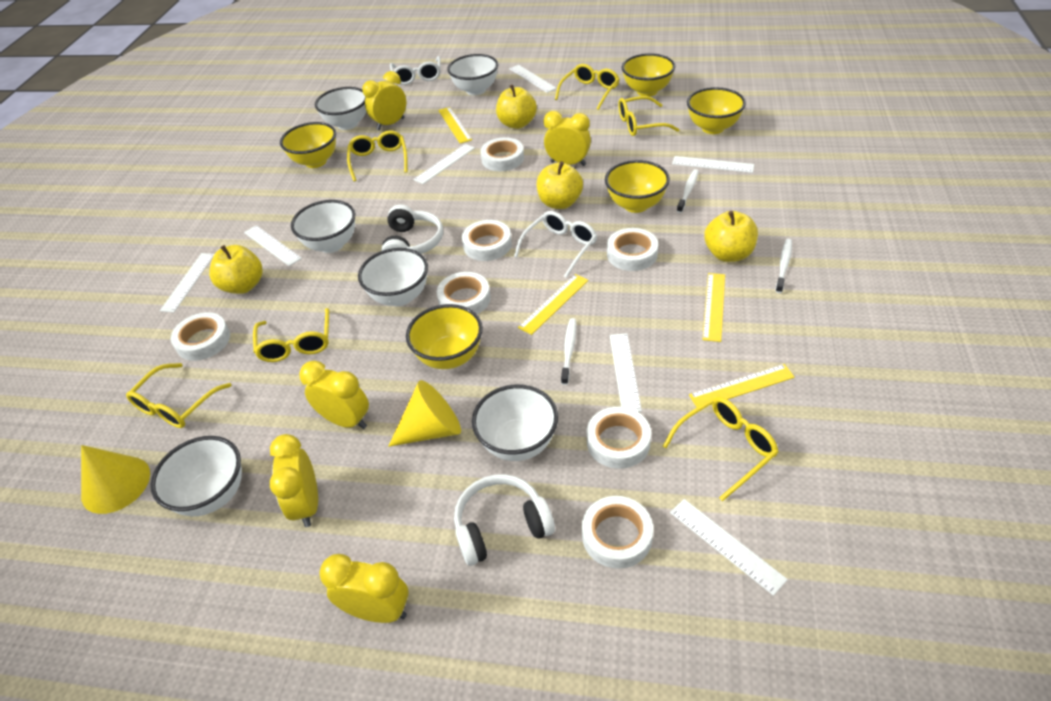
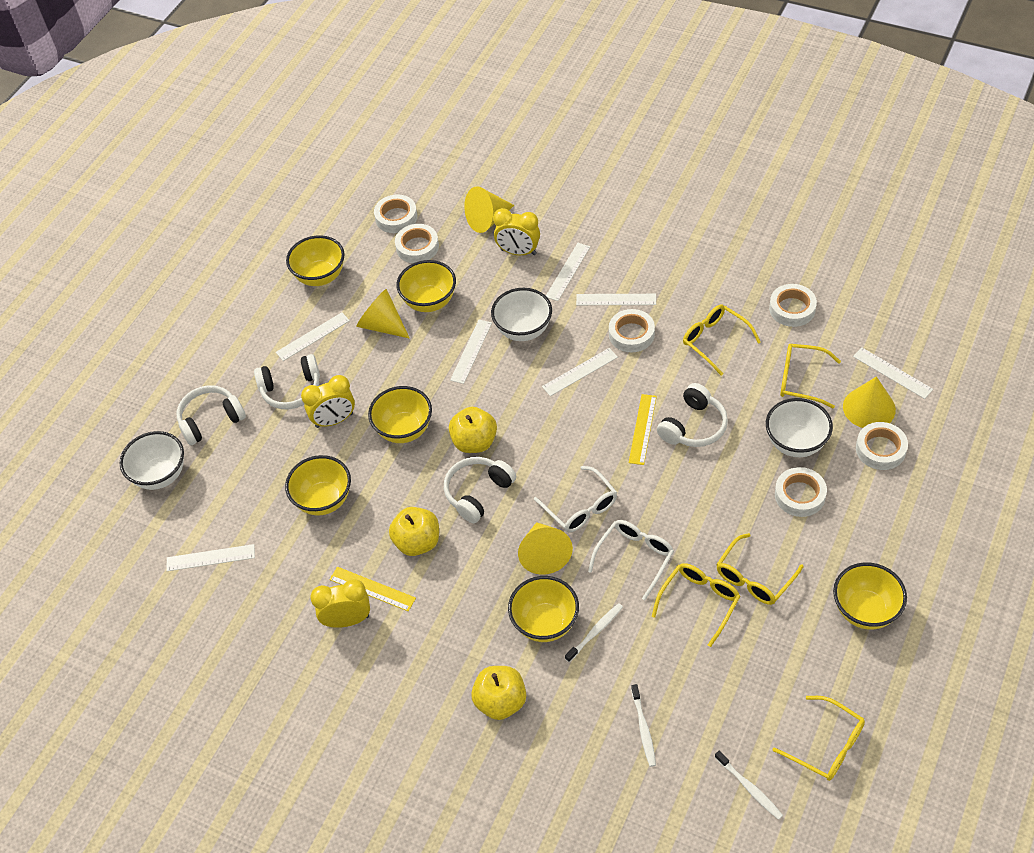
white bowl: [150,436,242,516] [291,200,355,253] [315,87,366,130] [358,248,428,306] [447,54,498,96] [472,384,558,461] = 6 -> [120,431,184,490] [491,288,552,341] [766,398,833,457] = 3
white headphones: [381,204,443,254] [454,474,555,566] = 2 -> [177,385,246,445] [254,354,320,410] [444,457,516,523] [657,383,728,447] = 4
white tape: [171,312,230,361] [437,272,491,314] [462,220,512,261] [480,137,524,171] [582,496,653,569] [586,407,651,469] [607,228,658,271] = 7 -> [374,194,417,233] [395,224,439,263] [609,309,655,352] [769,284,817,327] [775,467,827,517] [856,422,908,470] = 6
yellow apple: [209,245,263,294] [496,85,537,129] [537,161,583,209] [704,211,758,262] = 4 -> [389,507,439,556] [449,407,497,453] [471,666,526,720] = 3
yellow bowl: [280,122,336,168] [406,304,483,369] [605,160,670,213] [622,53,675,96] [687,87,746,134] = 5 -> [285,455,351,516] [286,235,345,286] [368,386,432,443] [396,260,456,312] [508,576,579,642] [833,562,907,629] = 6
yellow clock: [270,434,318,527] [299,361,369,429] [320,554,409,623] [362,71,406,130] [544,111,591,166] = 5 -> [301,375,355,428] [310,579,370,628] [493,208,540,255] = 3
yellow cone: [81,445,150,514] [388,380,461,447] = 2 -> [356,289,410,339] [464,186,514,233] [518,522,573,575] [843,376,896,428] = 4
yellow glasses: [126,363,232,428] [253,308,329,362] [347,131,408,182] [555,64,619,110] [618,96,680,136] [663,397,779,501] = 6 -> [652,563,740,647] [683,305,761,376] [716,533,804,605] [772,696,865,781] [780,344,841,408] = 5
yellow ruler: [438,107,472,144] [518,274,589,335] [689,364,795,407] [702,273,725,342] = 4 -> [329,567,416,611] [629,394,657,465] = 2

